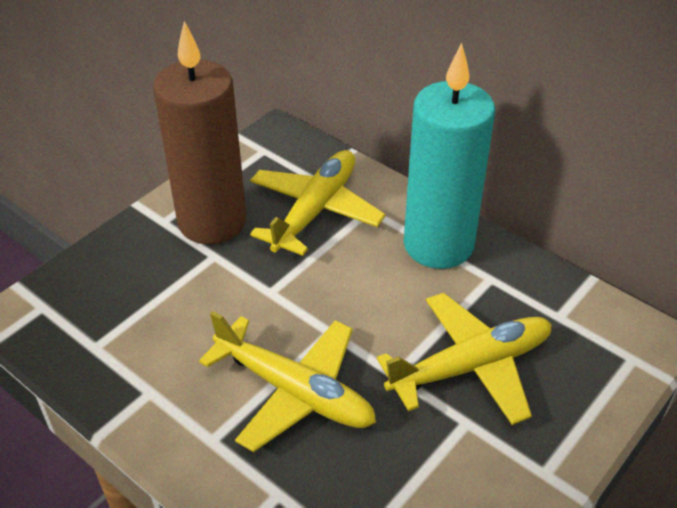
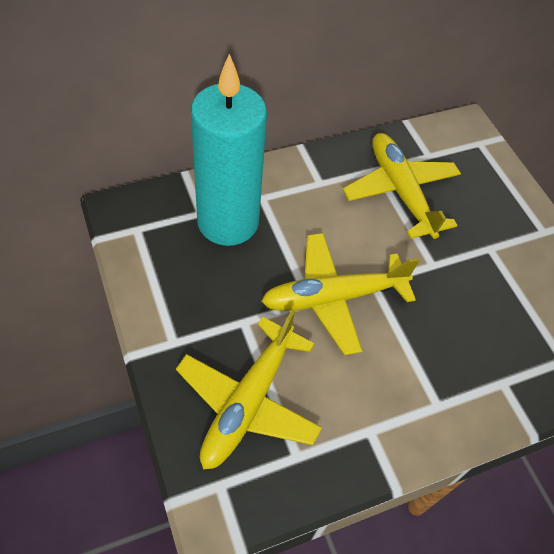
brown candle: [153,21,246,244] = 1 -> none = 0

